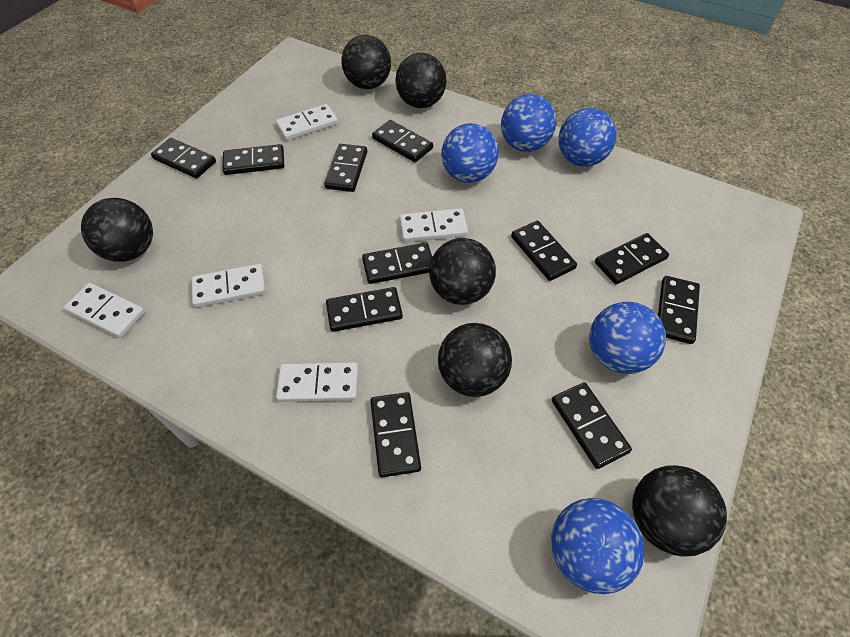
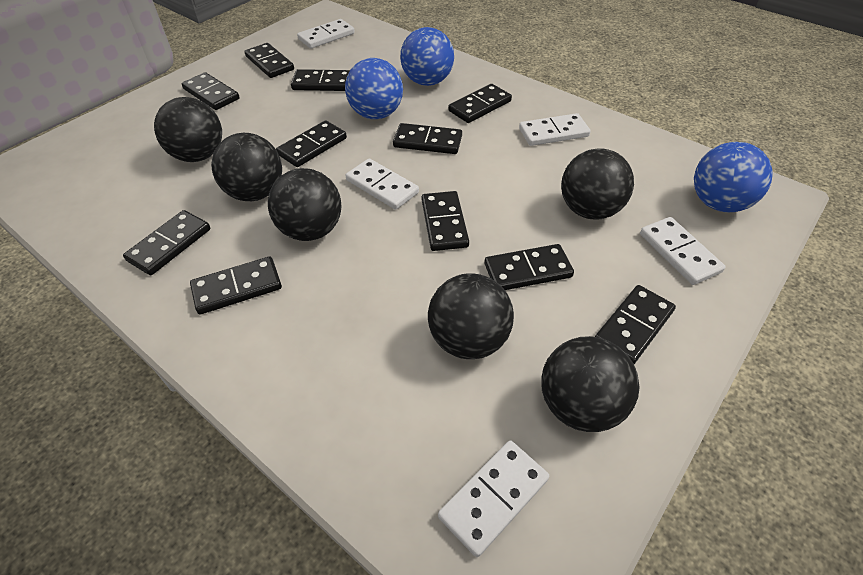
blue ball: [441,123,499,183] [501,94,556,152] [551,498,644,594] [558,108,616,167] [589,302,666,374] = 5 -> [345,58,403,119] [400,27,454,86] [694,142,773,212] = 3

